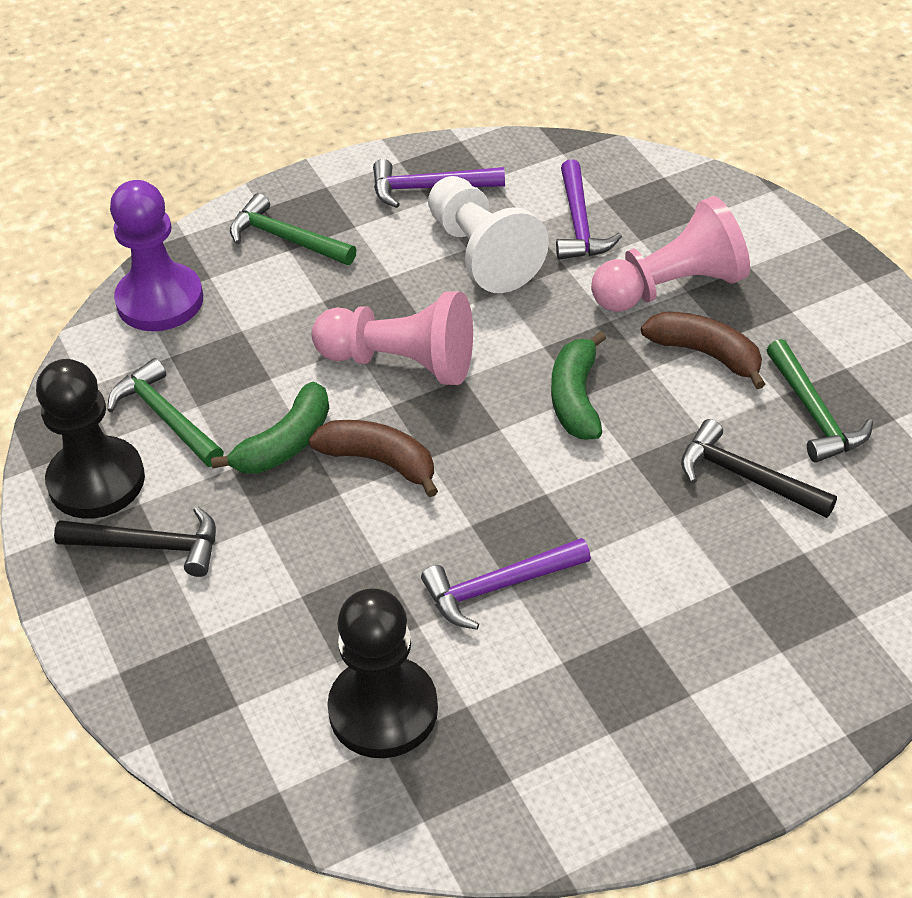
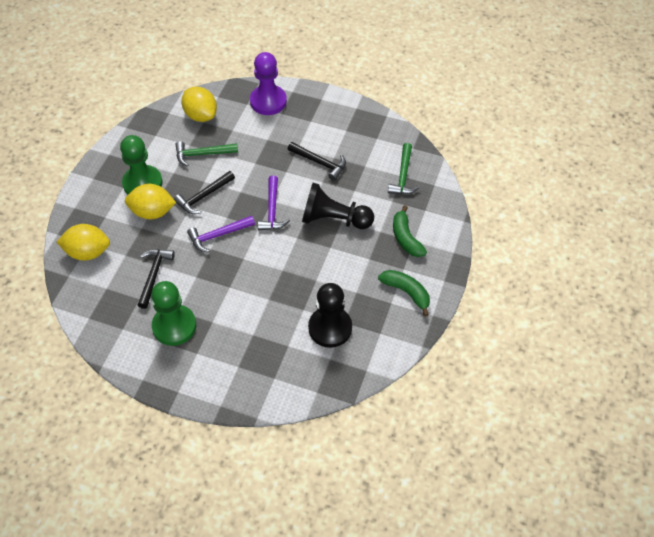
black hammer: [54,506,216,577] [681,419,837,518] = 2 -> [138,249,175,309] [174,171,235,214] [288,142,346,181] = 3
brown banana: [308,420,438,497] [641,312,765,389] = 2 -> none = 0
green hammer: [108,358,224,467] [230,193,356,265] [767,339,873,463] = 3 -> [175,141,238,167] [388,143,420,194] = 2
green pawn: none = 0 -> [120,135,162,195] [151,281,196,346] = 2
pink pawn: [311,291,473,385] [591,196,750,312] = 2 -> none = 0
purple hammer: [373,159,505,208] [421,538,591,630] [556,159,622,260] = 3 -> [187,216,255,253] [258,175,290,230] = 2
white pawn: [428,176,549,293] = 1 -> none = 0
yellow lemon: none = 0 -> [57,224,110,261] [125,184,176,219] [181,87,217,122] = 3

